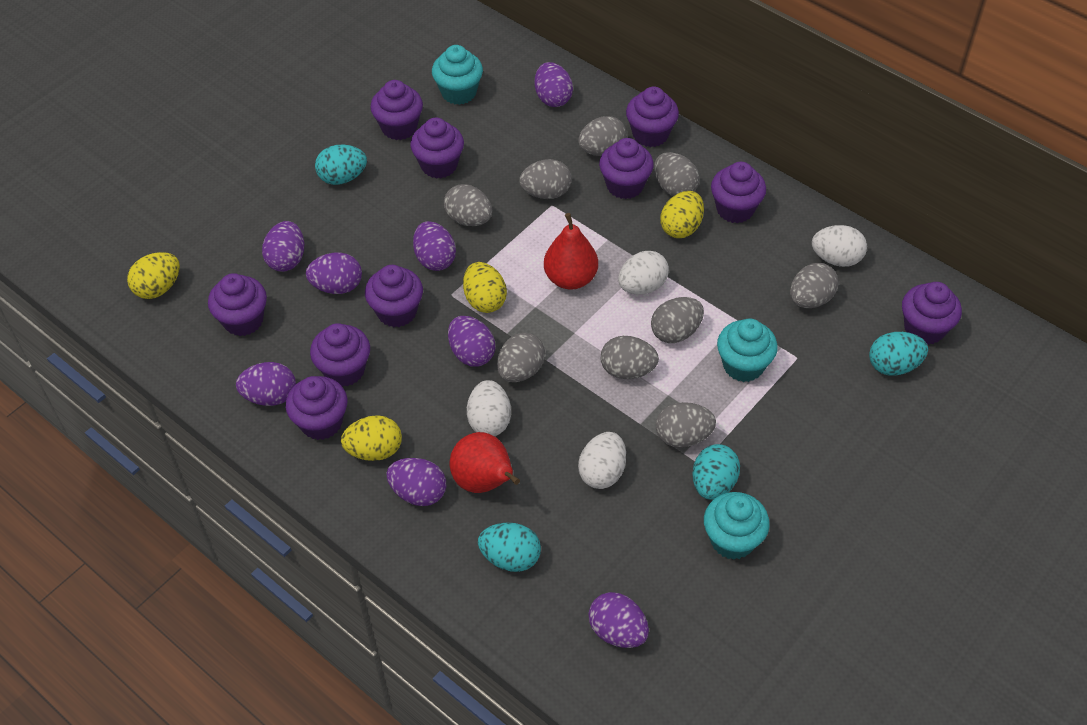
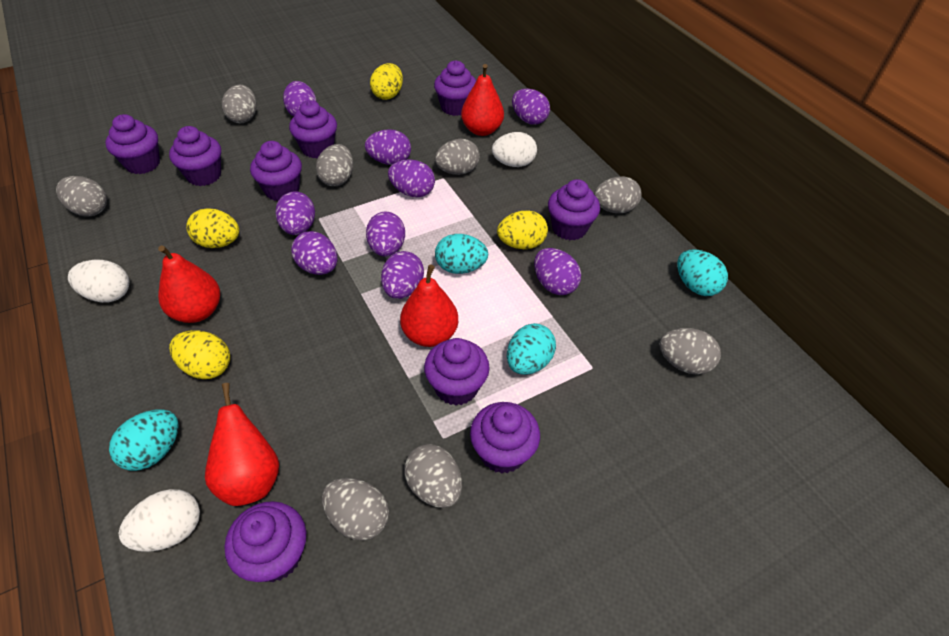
grey egg: [444,184,492,226] [497,333,545,382] [519,159,572,199] [578,116,627,156] [601,336,659,379] [651,297,704,343] [654,152,699,196] [656,402,716,448] [790,263,839,308] = 9 -> [56,176,107,216] [222,85,256,123] [316,144,353,186] [322,478,389,541] [404,444,462,508] [435,139,480,175] [594,176,642,213] [659,328,721,375] = 8
purple cupcake: [208,273,267,336] [286,376,347,440] [310,323,370,387] [365,265,423,327] [370,80,423,140] [410,118,464,179] [599,138,654,199] [626,87,679,147] [711,162,766,223] [902,282,962,345] = 10 -> [105,114,160,174] [169,126,221,186] [225,501,306,582] [250,141,302,201] [289,100,337,158] [424,338,490,406] [434,60,476,116] [470,402,540,474] [548,179,600,240] = 9
purple egg: [236,362,296,406] [262,221,304,272] [306,253,362,294] [386,458,446,506] [413,221,456,271] [448,316,495,367] [535,62,573,107] [589,592,649,648] = 8 -> [275,191,315,235] [283,81,317,117] [291,231,338,275] [365,129,411,165] [366,211,405,257] [381,251,424,299] [388,159,435,197] [512,89,550,125] [534,248,581,295] = 9
red pear: [450,432,520,493] [544,213,598,290] = 2 -> [158,245,220,323] [205,383,279,506] [400,264,458,347] [461,64,504,136] = 4
turquoise cupcake: [432,45,483,105] [704,492,770,560] [717,319,778,382] = 3 -> none = 0
white egg: [467,380,511,436] [578,432,626,489] [618,251,669,295] [812,225,867,267] = 4 -> [68,260,129,303] [118,489,200,552] [492,132,537,167] = 3

